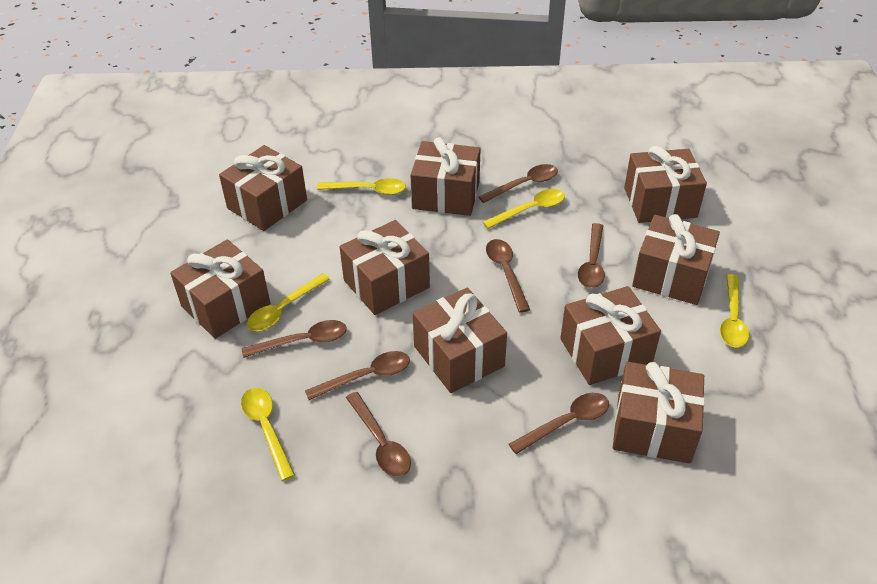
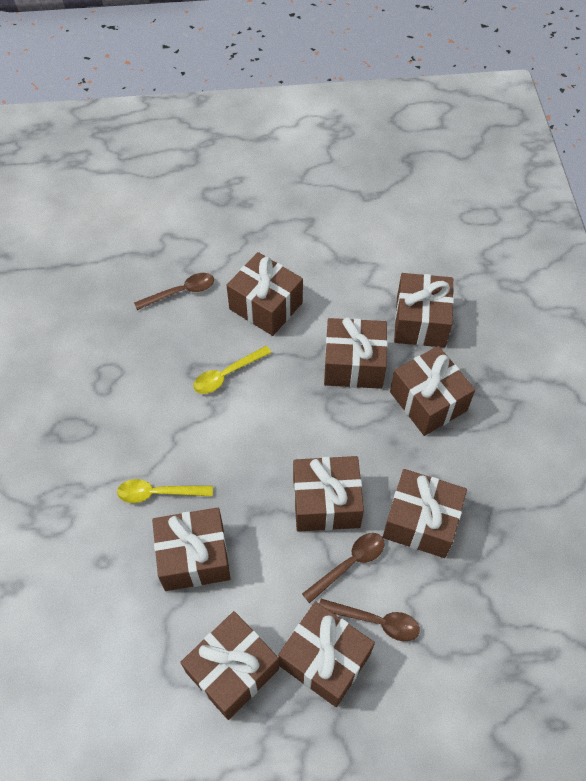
brown spoon: [242,320,347,358] [305,351,410,400] [346,392,411,477] [479,164,558,203] [486,239,530,313] [509,393,609,454] [578,223,605,288] = 7 -> [134,273,214,310] [302,533,385,603] [319,599,420,641] = 3
yellow spoon: [241,388,295,481] [247,273,330,331] [317,178,406,195] [483,189,565,229] [720,274,749,348] = 5 -> [117,479,213,503] [193,346,271,394] = 2

